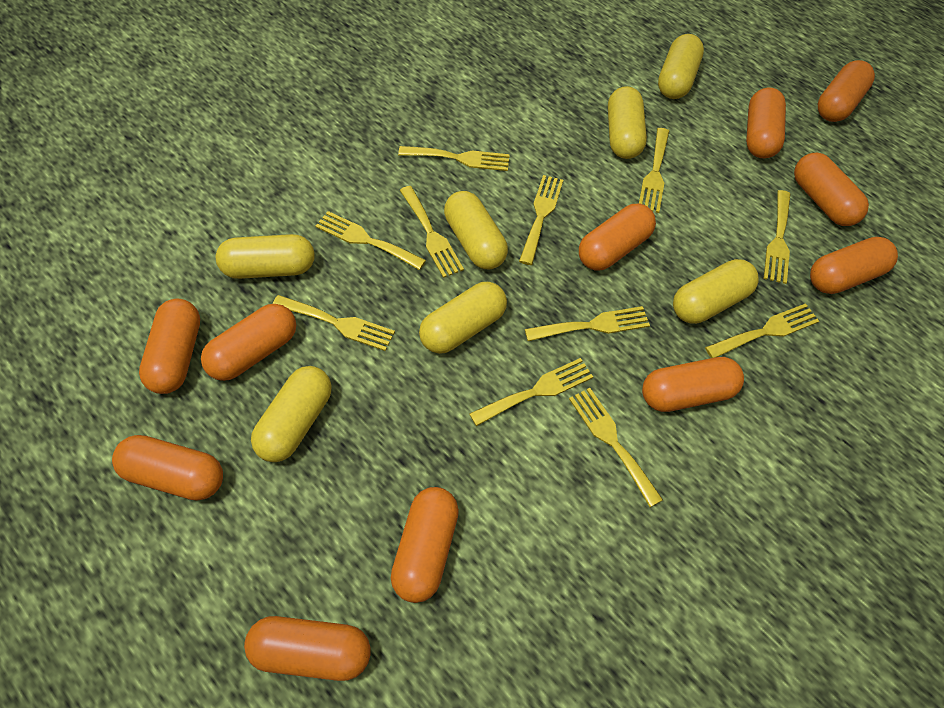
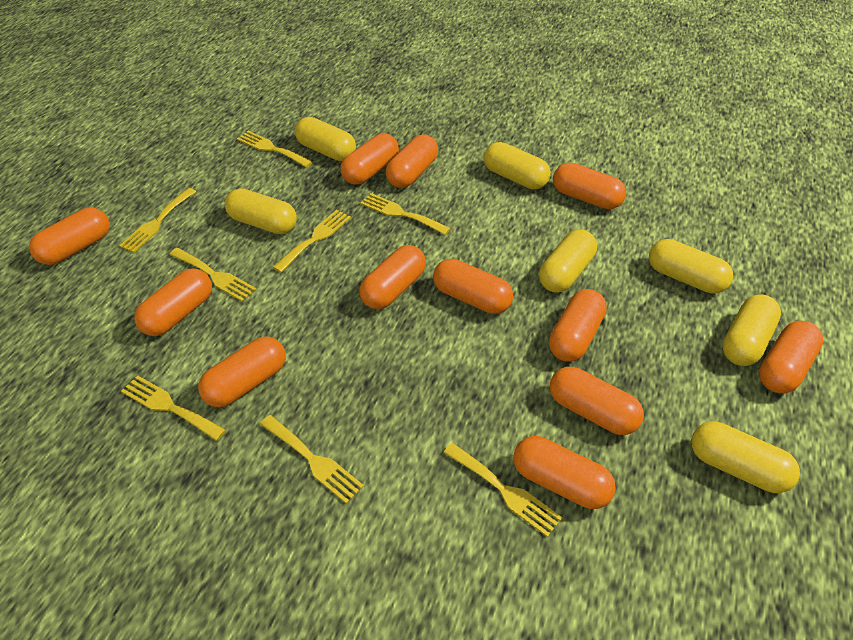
orange capsule: [112,435,223,501] [139,299,200,394] [201,304,296,381] [244,616,371,681] [391,487,459,603] [579,203,656,271] [642,357,744,412] [746,88,786,158] [794,153,869,226] [810,237,898,294] [818,60,875,122] = 11 -> [29,207,110,265] [134,268,212,336] [198,336,286,407] [340,133,399,185] [360,245,426,309] [386,134,438,188] [433,259,513,314] [514,436,616,509] [549,289,607,362] [550,367,644,435] [553,163,626,209] [759,321,823,394] = 12
yellow fork: [272,295,395,351] [316,211,426,270] [398,146,510,171] [400,186,464,278] [469,358,593,426] [519,175,563,265] [525,306,650,341] [569,388,663,507] [639,128,669,213] [705,303,819,358] [764,190,790,284] = 11 -> [119,188,196,253] [121,375,226,441] [169,248,257,302] [237,131,313,168] [260,415,364,504] [273,210,351,273] [360,193,451,235] [443,443,563,537] = 8

